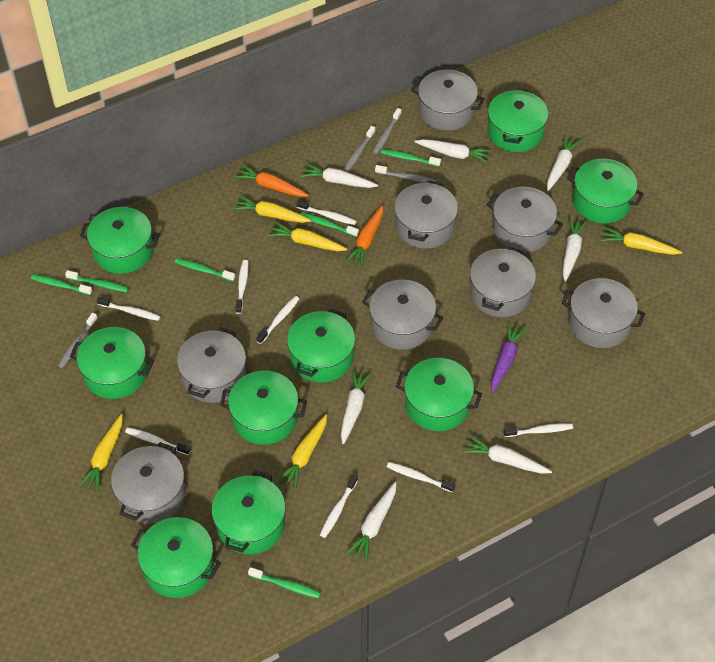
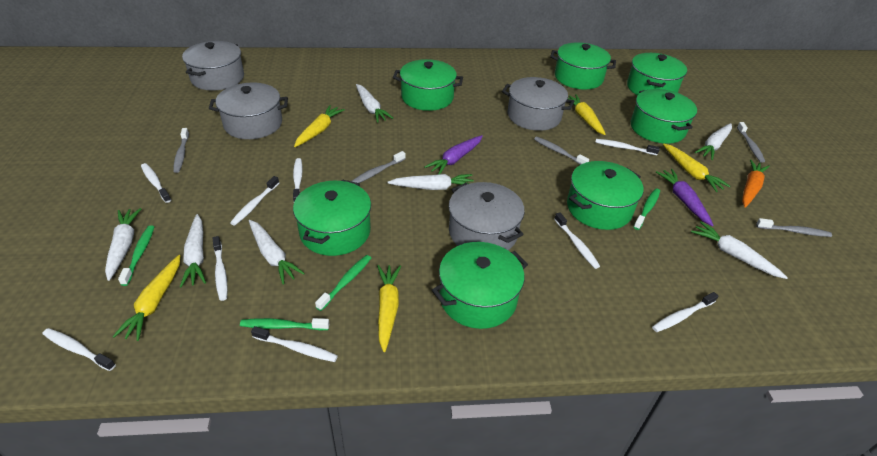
green pot: [70,327,154,399] [80,207,160,274] [131,517,221,598] [211,471,286,554] [220,371,307,445] [287,309,355,383] [396,358,482,431] [487,89,548,152] [567,159,644,223] = 9 -> [293,180,371,256] [393,59,463,111] [432,242,528,329] [550,42,616,89] [567,161,644,230] [627,53,687,95] [631,89,697,144] = 7
green toothbrush: [31,274,92,295] [65,270,129,292] [175,258,235,281] [248,567,321,598] [301,212,359,237] [381,149,441,167] = 6 -> [118,225,154,286] [240,318,329,330] [315,255,371,311] [634,189,660,230] = 4
grey pot: [111,442,186,524] [177,327,246,403] [362,280,443,350] [394,180,458,249] [411,70,485,131] [470,246,536,317] [486,187,563,253] [562,278,645,348] = 8 -> [182,41,244,91] [209,83,288,139] [449,182,525,250] [502,77,575,131] = 4
grey toothbrush: [58,313,98,368] [343,126,375,172] [373,108,401,154] [375,165,436,183] = 4 -> [173,128,189,173] [351,151,406,183] [534,137,589,165] [737,122,765,163] [756,218,832,237] = 5
orange carrot: [234,165,309,197] [345,205,383,267] = 2 -> [742,160,770,208] = 1
purple carrot: [491,322,527,393] = 1 -> [424,135,483,174] [656,169,714,226] = 2
white toothbrush: [97,297,160,321] [125,427,191,455] [236,260,248,314] [257,296,299,344] [297,200,357,225] [320,474,358,538] [387,462,455,492] [503,423,573,437] = 8 -> [43,328,116,371] [141,163,171,203] [212,236,228,301] [230,176,279,225] [251,326,338,362] [293,158,303,202] [554,212,600,269] [595,139,660,155] [652,292,718,332] = 9

